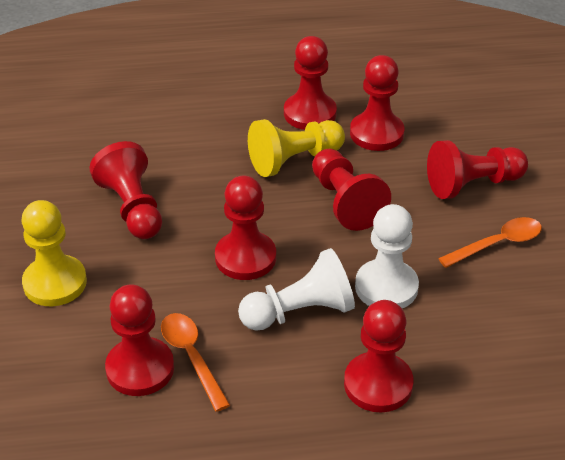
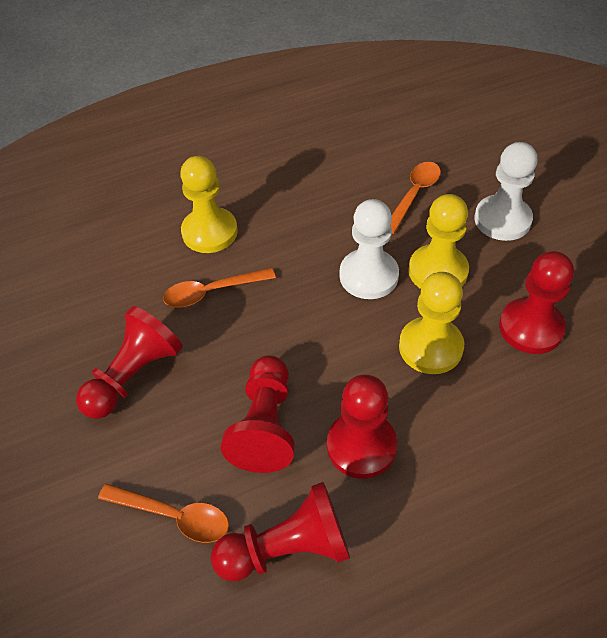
orange spoon: [161,313,230,412] [438,217,542,268] = 2 -> [98,484,229,543] [163,268,276,307] [391,162,441,234] = 3
red pawn: [89,141,162,239] [105,284,174,396] [215,176,276,280] [284,36,337,130] [312,149,391,231] [344,300,413,413] [350,55,404,151] [427,140,528,199] = 8 -> [76,306,183,419] [211,482,350,581] [221,355,295,473] [327,375,397,479] [499,251,574,354] = 5
yellow pawn: [22,200,87,306] [248,119,345,177] = 2 -> [180,156,238,253] [399,272,464,374] [409,194,469,289] = 3

